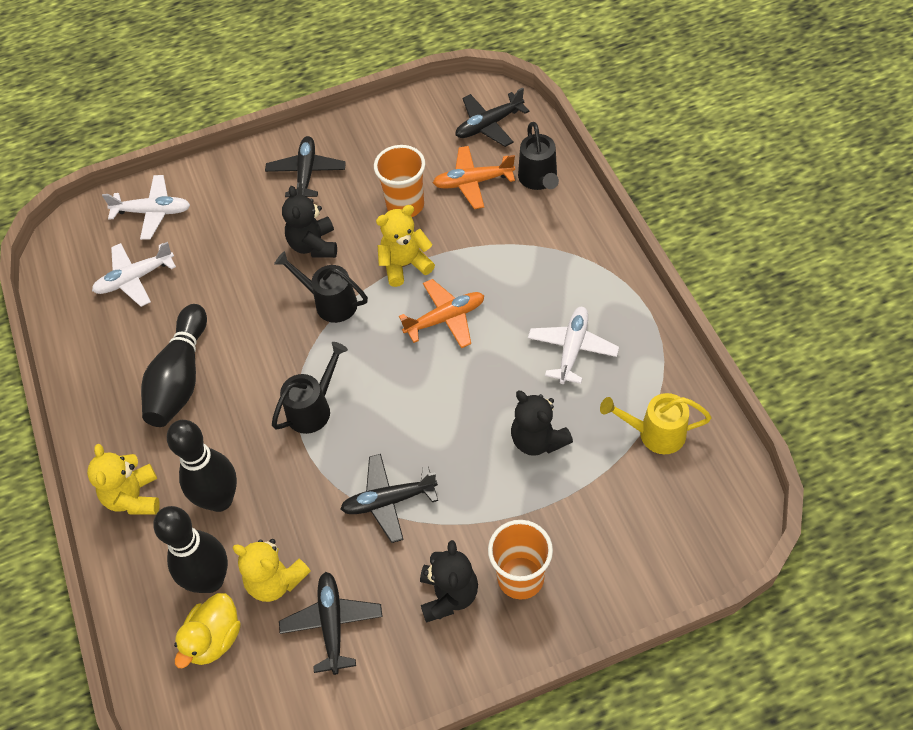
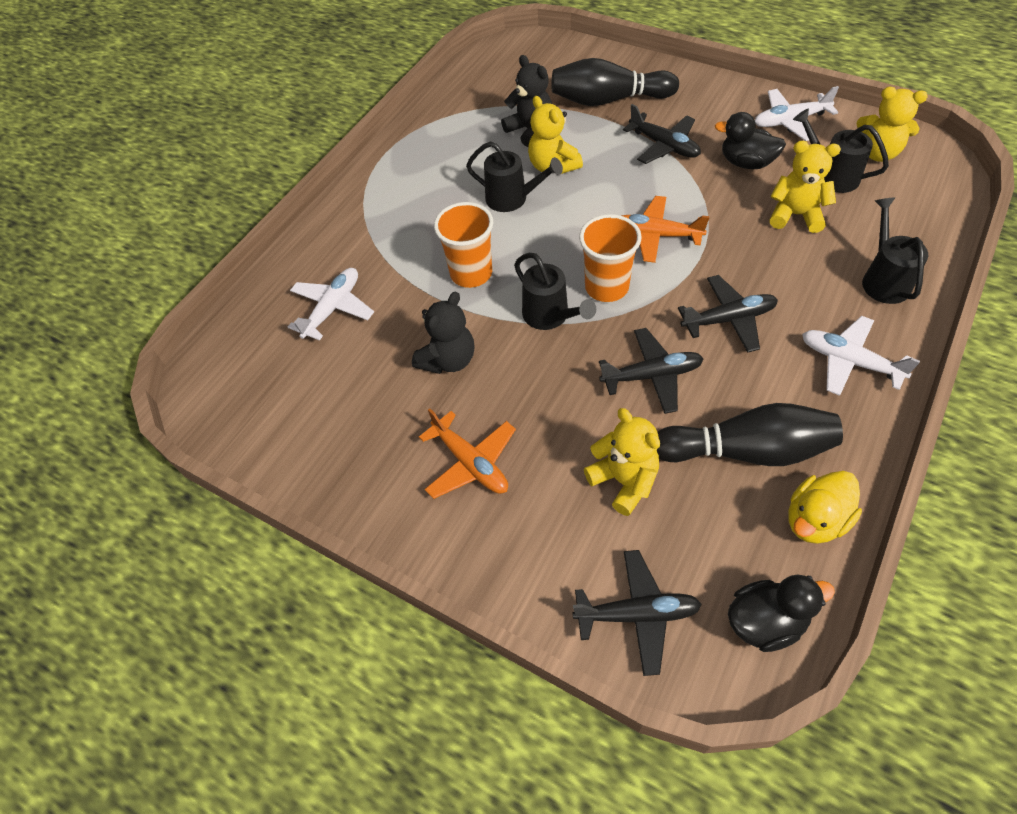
black bowling pin: [141,304,207,427] [153,506,228,593] [167,420,237,512] = 3 -> [551,58,679,106] [657,403,843,466] = 2
black duck: none = 0 -> [715,112,786,169] [728,575,835,652] = 2
black teddy bear: [282,186,337,258] [420,540,478,623] [511,391,573,456] = 3 -> [412,292,474,374] [501,55,552,147] = 2
black watering can: [272,342,348,434] [274,251,368,323] [518,122,559,190] = 3 -> [466,141,563,212] [514,253,596,330] [793,108,889,193] [862,197,928,304] = 4
yellow teddy bear: [87,444,160,515] [232,539,311,602] [376,205,435,287] = 3 -> [528,96,583,174] [584,408,660,516] [770,141,841,233] [856,87,928,162] = 4
yellow watering can: [600,393,711,454] = 1 -> none = 0

